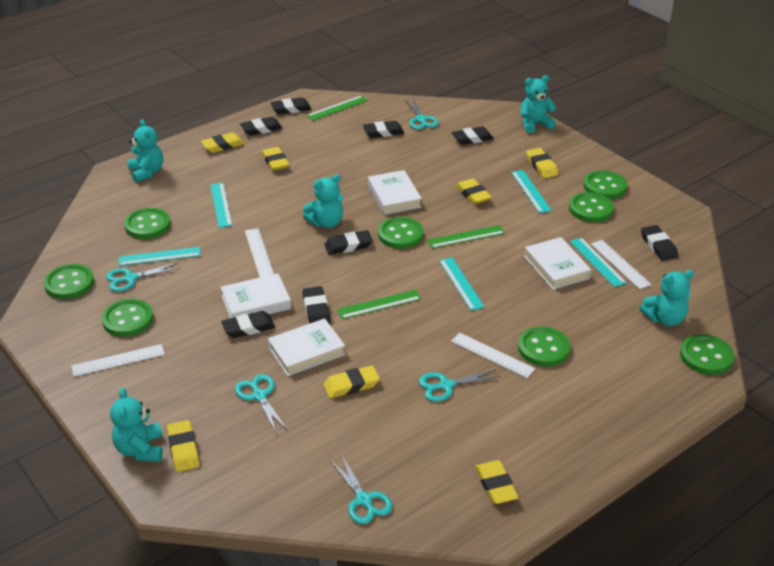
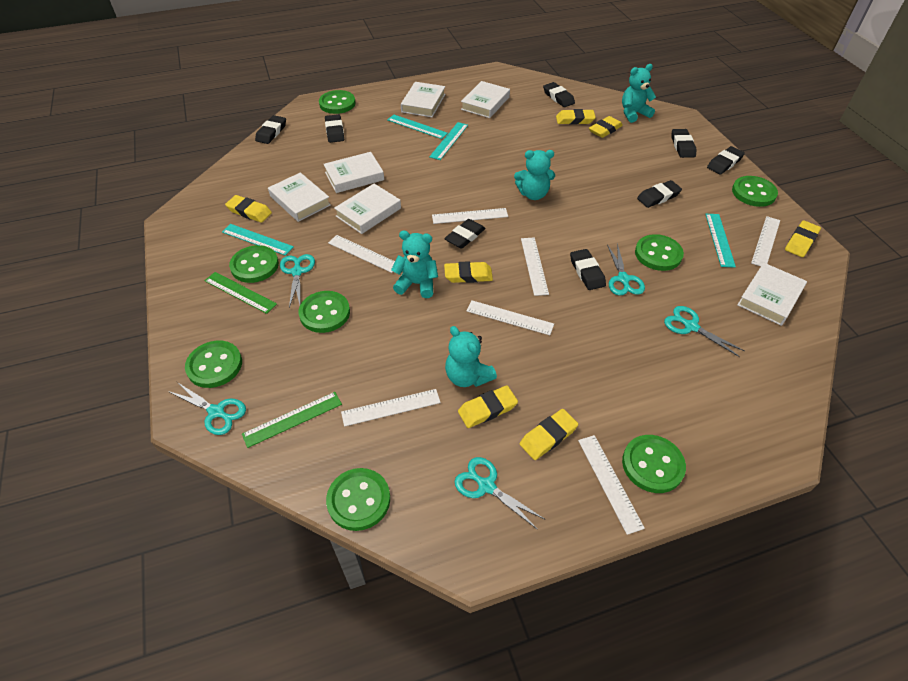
green ruler: [306,95,368,121] [337,290,422,319] [427,225,505,248] = 3 -> [204,272,277,314] [242,392,342,448] = 2
turquoise ruler: [119,247,201,266] [210,183,232,228] [439,257,485,311] [511,170,552,213] [570,237,627,287] = 5 -> [222,224,294,256] [388,114,448,139] [429,122,468,160] [705,214,736,268] = 4
turquoise teddy bear: [110,388,163,462] [128,119,163,182] [303,174,343,228] [521,75,557,133] [639,270,694,326] = 5 -> [391,231,438,298] [445,326,497,387] [514,150,555,200] [622,64,656,123] = 4
white book: [221,274,291,318] [268,318,346,376] [368,170,422,215] [524,237,591,290] = 4 -> [268,172,331,222] [323,152,384,193] [334,184,401,234] [401,82,445,117] [461,81,510,118] [737,263,807,326] = 6
white ruler: [72,344,165,377] [245,228,274,277] [451,332,535,378] [591,240,652,289] = 4 -> [328,235,395,273] [341,389,441,427] [432,208,508,224] [467,300,554,335] [521,237,549,296] [578,435,645,535] [751,216,780,266] = 7

